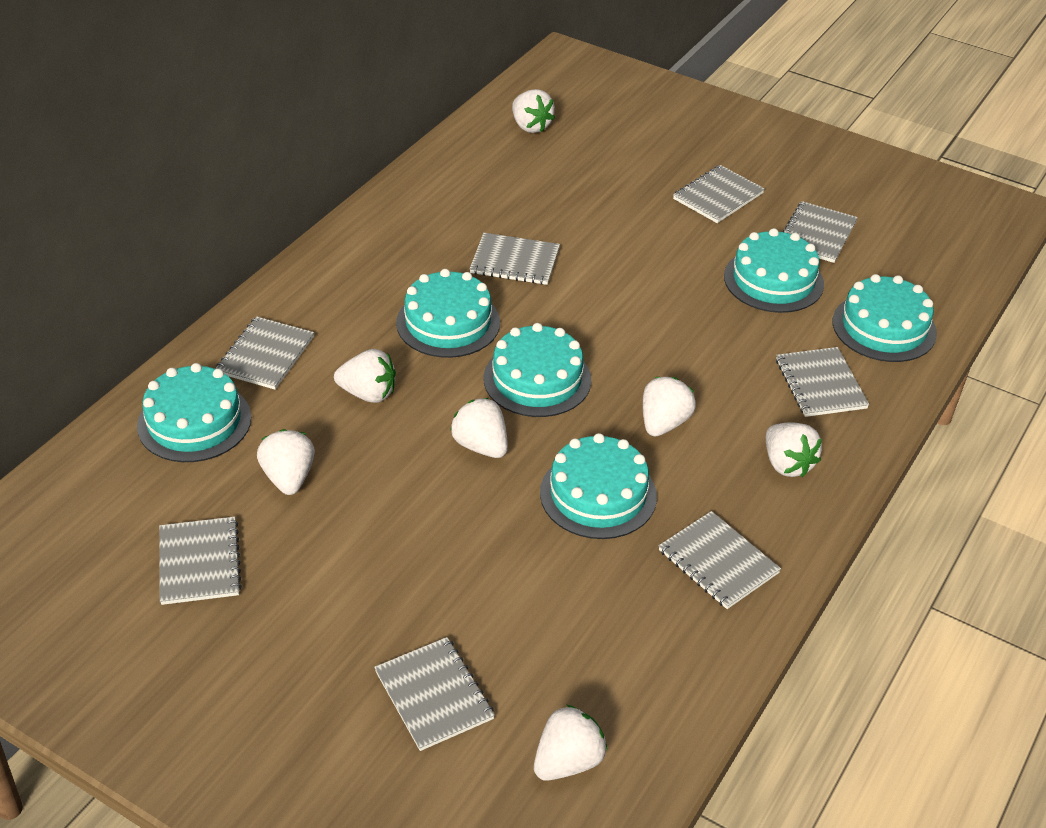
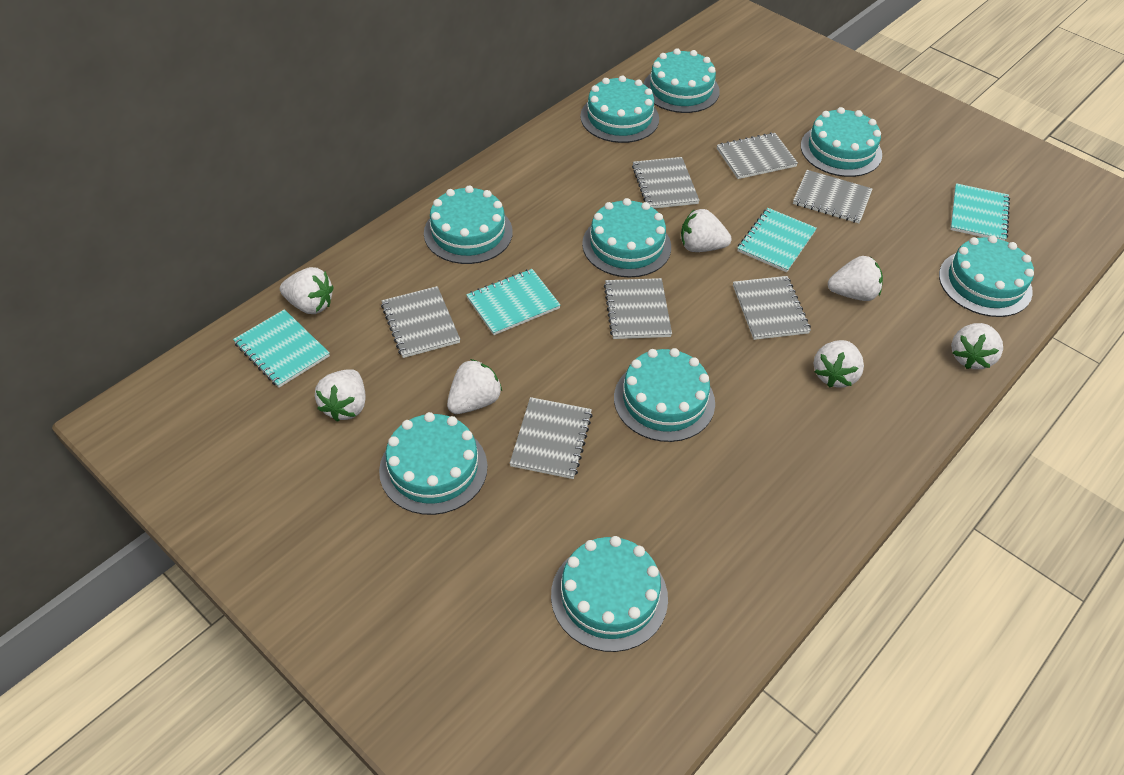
grey notebook: [159,517,242,605] [215,316,314,390] [374,637,495,751] [470,233,560,285] [659,511,781,609] [673,165,765,223] [776,347,869,417] [783,201,858,263] = 8 -> [381,286,460,358] [510,397,593,479] [604,278,672,339] [632,157,700,208] [717,133,798,179] [733,276,811,340] [793,170,872,223] = 7
turquoise cake: [137,363,251,462] [396,269,500,358] [484,323,591,417] [540,433,657,539] [724,228,824,313] [833,274,937,362] = 6 -> [379,412,488,515] [424,186,513,264] [551,536,668,652] [580,75,659,143] [582,198,671,277] [614,348,715,442] [644,48,720,113] [801,107,882,177] [939,236,1034,317] = 9
turquoise notebook: none = 0 -> [233,309,330,387] [466,269,560,335] [737,208,817,272] [950,183,1010,241] = 4

